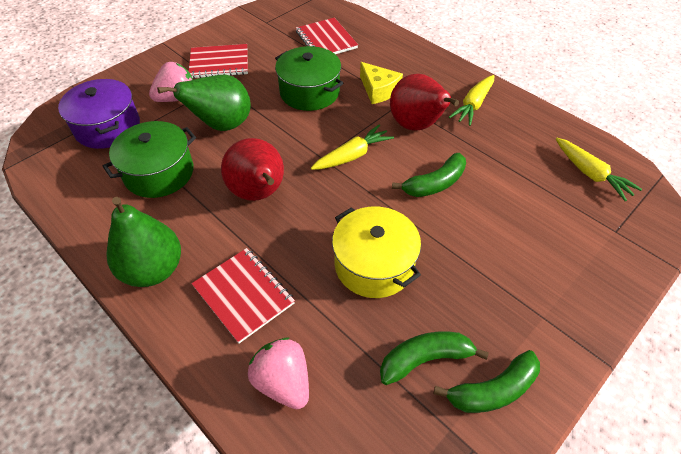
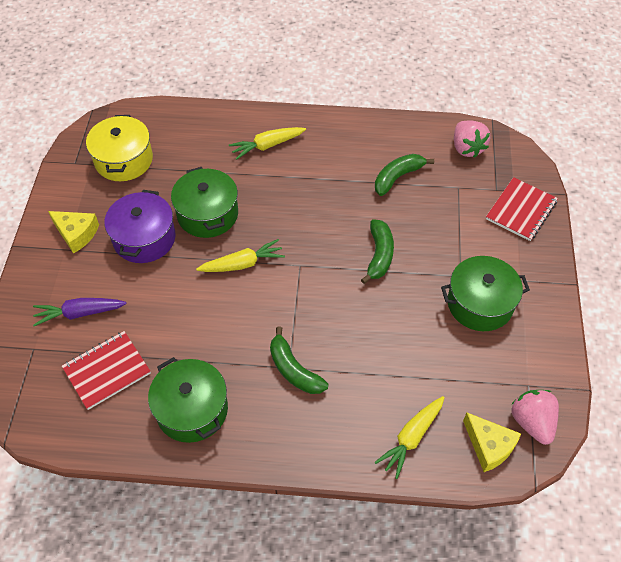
green pear: [106,197,181,287] [157,75,251,131] = 2 -> none = 0
green pot: [103,121,196,198] [275,46,343,111] = 2 -> [148,357,228,443] [171,167,238,238] [441,256,530,331] = 3
purple carrot: none = 0 -> [33,298,127,326] = 1
red notebook: [189,44,248,79] [191,248,295,343] [296,18,358,54] = 3 -> [62,331,151,410] [486,177,558,241] = 2
red pear: [221,138,284,201] [390,74,459,131] = 2 -> none = 0
yellow cheese: [360,62,403,104] = 1 -> [48,211,99,254] [463,412,521,472] = 2

